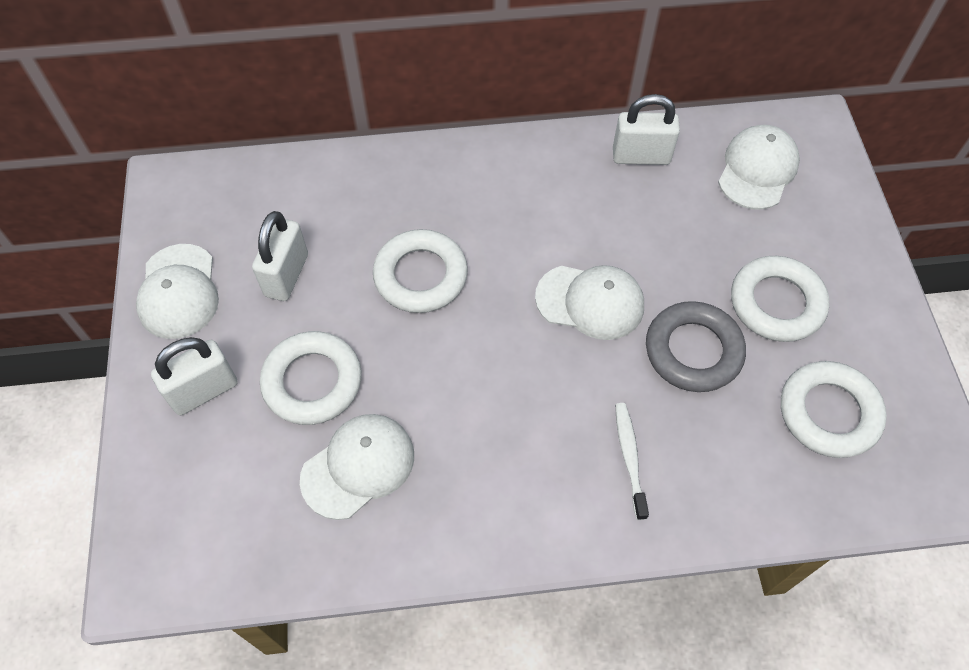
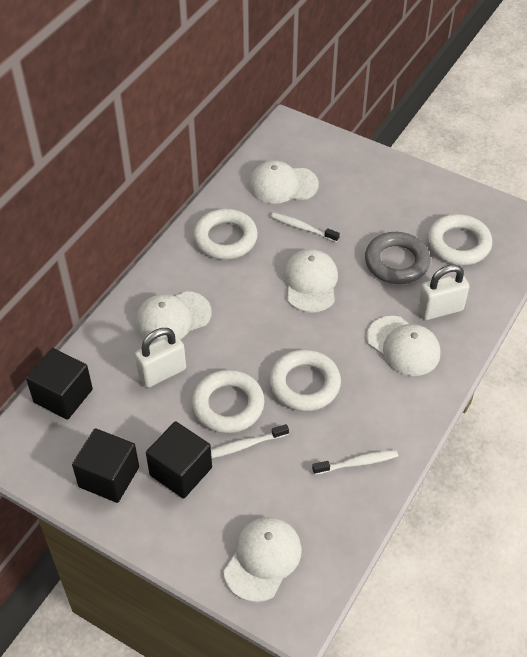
black cube: none = 0 -> [26,348,93,420] [72,428,139,503] [146,421,212,499] = 3
white cap: [136,244,219,339] [300,414,414,520] [535,265,644,340] [718,125,800,210] = 4 -> [136,291,212,343] [224,517,302,602] [249,160,319,204] [283,249,338,313] [367,316,440,376] = 5
white padlock: [151,337,238,415] [252,211,308,301] [613,94,680,165] = 3 -> [135,328,186,388] [418,264,469,320] = 2
white toothbrush: [615,403,649,520] = 1 -> [211,424,289,458] [271,213,340,242] [312,450,398,475] = 3

